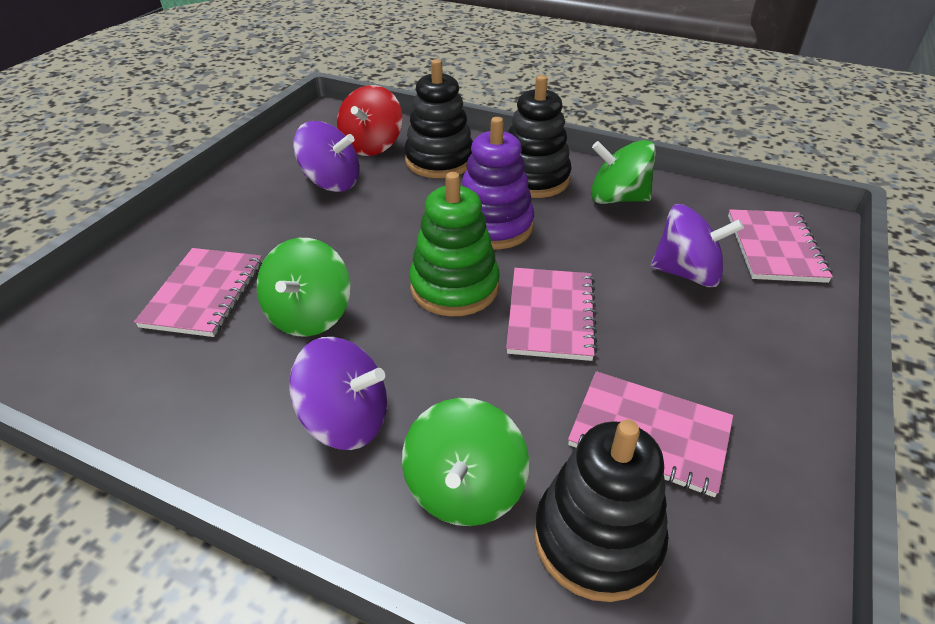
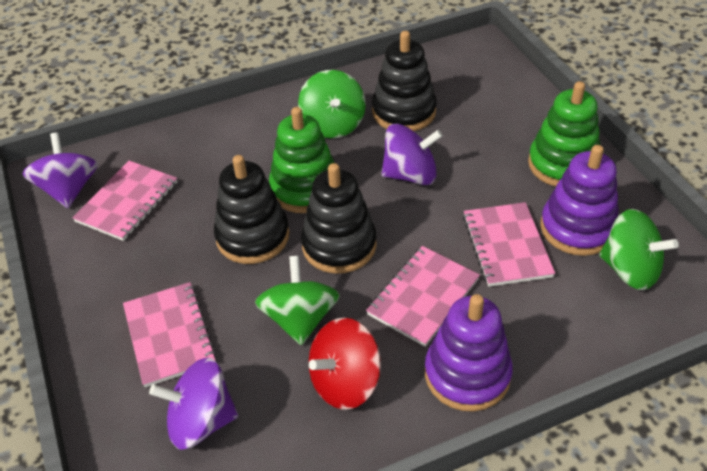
green stacking toy: [409,172,500,316] = 1 -> [269,107,335,213] [528,81,600,187] = 2
purple stacking toy: [462,117,534,249] = 1 -> [425,294,513,412] [541,145,619,256] = 2

